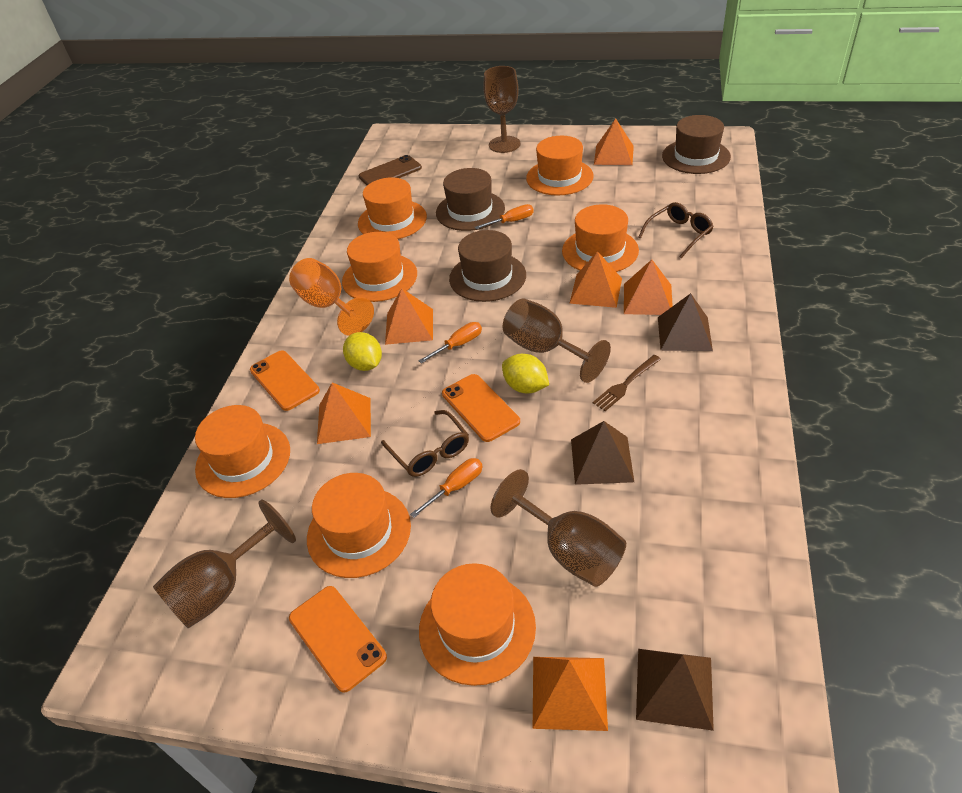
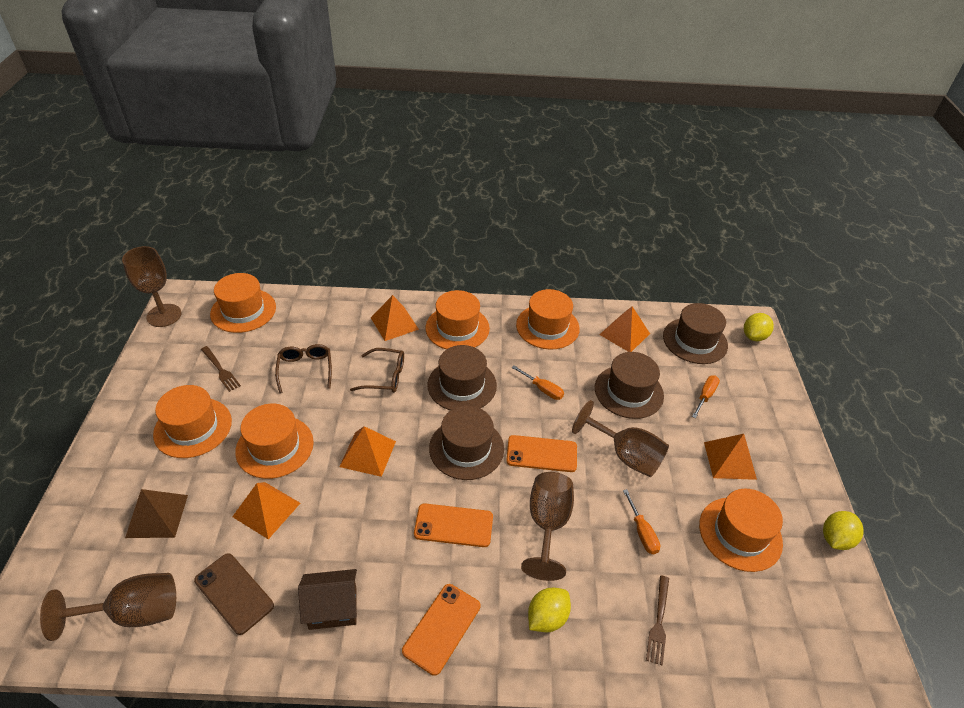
brown fork: [593,355,661,411] = 1 -> [201,346,241,392] [646,576,669,665] = 2
brown hat: [436,168,505,231] [449,230,526,302] [662,115,731,174] = 3 -> [427,345,497,410] [429,406,504,480] [595,352,664,419] [663,303,728,364] = 4
brown house: none = 0 -> [298,569,357,630] = 1
brown pyramid: [571,421,634,485] [636,649,714,731] [658,293,713,351] = 3 -> [125,489,188,538] = 1
orange goblet: [289,258,374,336] = 1 -> none = 0
orange hat: [195,405,290,498] [307,473,411,578] [342,232,417,302] [358,177,427,239] [419,563,536,686] [526,136,594,196] [562,204,639,272] = 7 -> [153,385,232,458] [210,273,276,333] [235,404,314,479] [426,290,490,349] [516,289,580,350] [699,489,783,572] = 6
orange pyramid: [317,383,371,444] [385,288,433,345] [533,657,608,731] [569,251,622,308] [594,119,634,165] [624,260,673,315] = 6 -> [232,482,300,539] [339,426,396,477] [371,295,419,341] [599,306,650,352] [704,434,757,480] = 5
yellow lemon: [343,332,382,371] [502,354,549,393] = 2 -> [528,588,571,632] [744,313,774,341] [823,511,864,550] = 3

